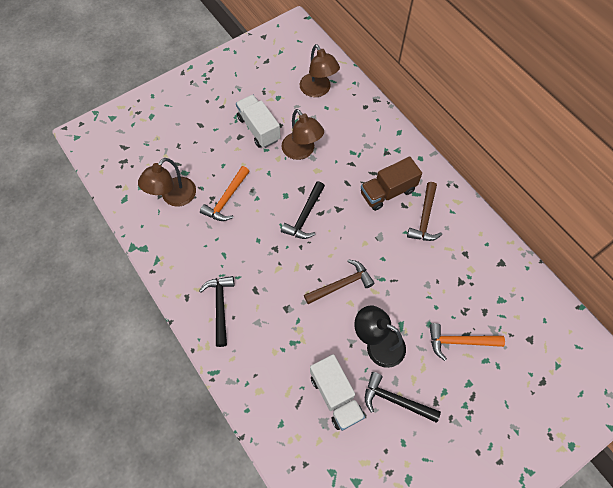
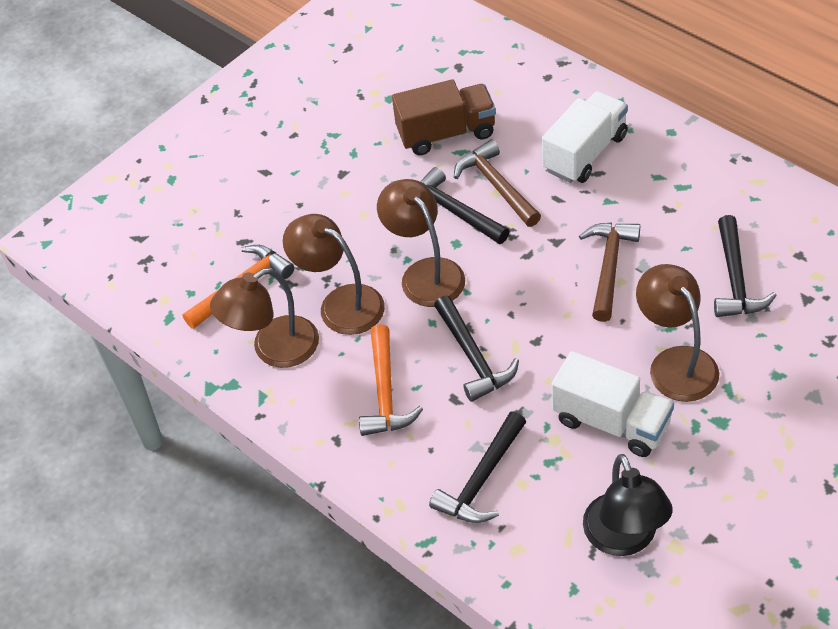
black hammer: [199,276,234,347] [281,181,325,239] [365,372,441,423] = 3 -> [420,167,510,244] [429,412,526,523] [434,296,519,402] [714,215,777,317] = 4
brown lamp: [138,158,196,207] [282,109,324,160] [300,44,340,97] = 3 -> [210,268,319,368] [283,214,385,335] [377,179,465,307] [636,264,719,402] = 4

